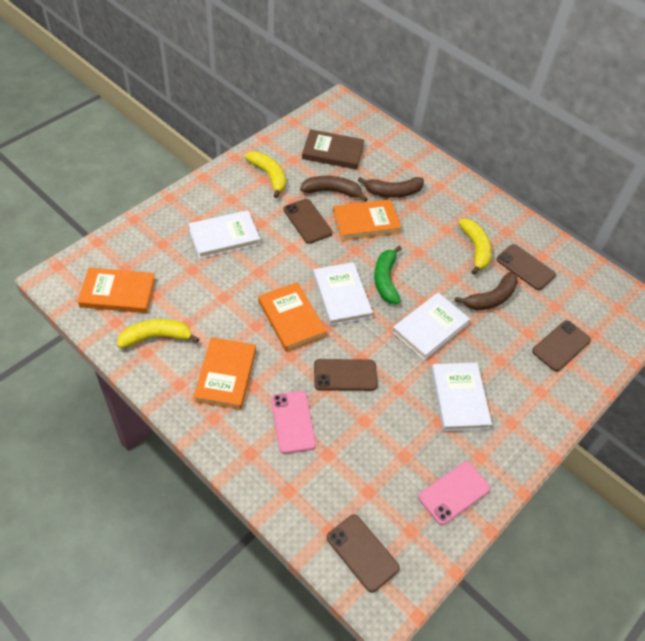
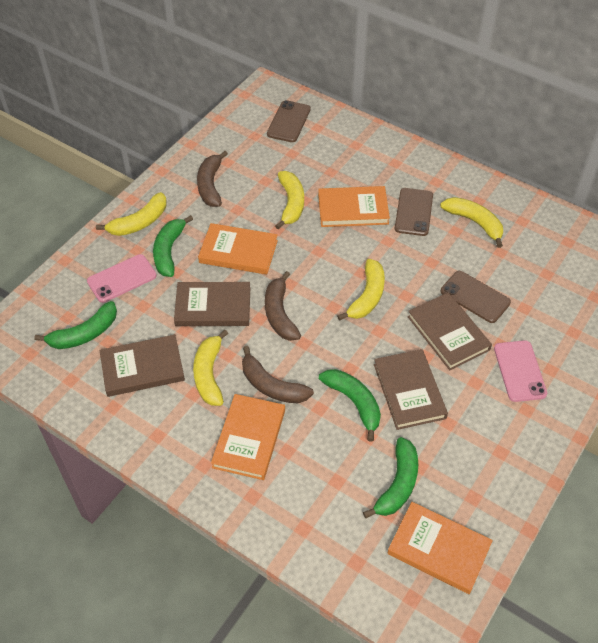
brown book: [302,129,364,170] = 1 -> [100,335,185,397] [174,282,250,326] [374,349,448,430] [408,292,492,370] = 4
brown phone: [284,199,333,244] [314,359,377,391] [327,514,400,593] [497,244,556,290] [532,320,591,372] = 5 -> [267,100,311,142] [395,188,433,236] [441,271,511,323] = 3
green banana: [374,246,402,304] = 1 -> [34,301,117,349] [153,215,193,277] [319,369,381,442] [363,437,418,518] = 4
white book: [188,210,260,259] [313,262,373,326] [392,293,470,360] [431,363,492,431] = 4 -> none = 0
yellow banana: [117,319,199,348] [245,152,286,198] [459,219,492,275] = 3 -> [96,192,167,236] [193,330,228,406] [275,171,304,229] [337,259,385,321] [440,197,503,248] = 5

